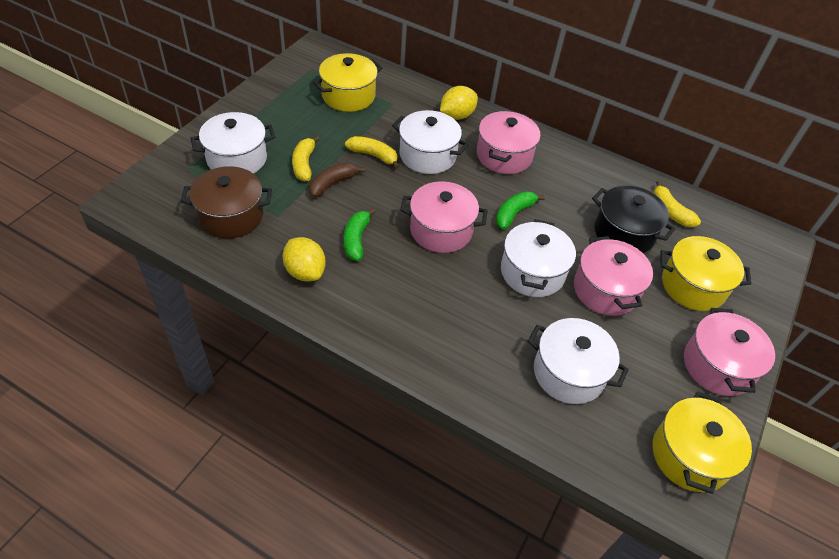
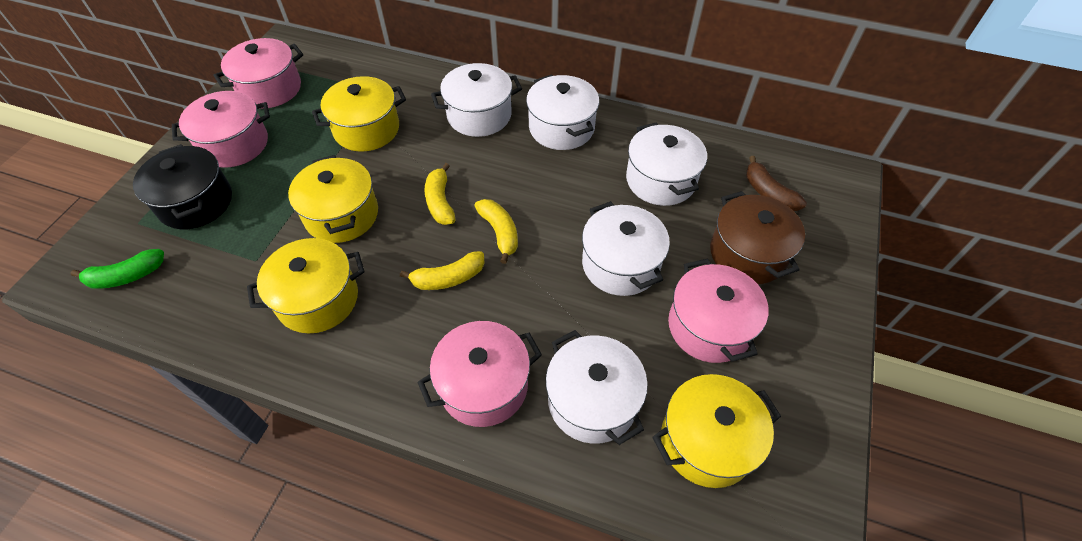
green banana: [344,208,376,261] [496,191,545,229] = 2 -> [70,249,164,289] = 1
white pot: [191,112,275,174] [392,110,469,174] [501,219,576,297] [527,318,629,404] = 4 -> [431,63,522,137] [526,74,599,150] [545,330,648,445] [582,201,670,296] [626,122,707,206] = 5
yellow lemon: [283,237,326,281] [440,86,478,120] = 2 -> none = 0
yellow pot: [313,53,382,112] [652,391,752,494] [660,236,751,311] = 3 -> [247,238,365,333] [288,155,378,243] [312,76,406,152] [652,374,781,488] = 4

